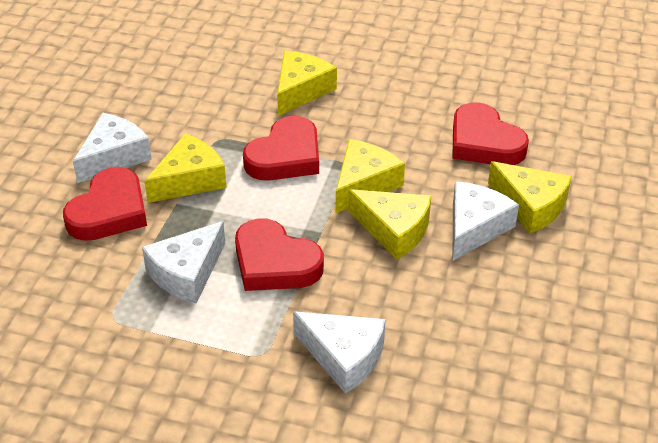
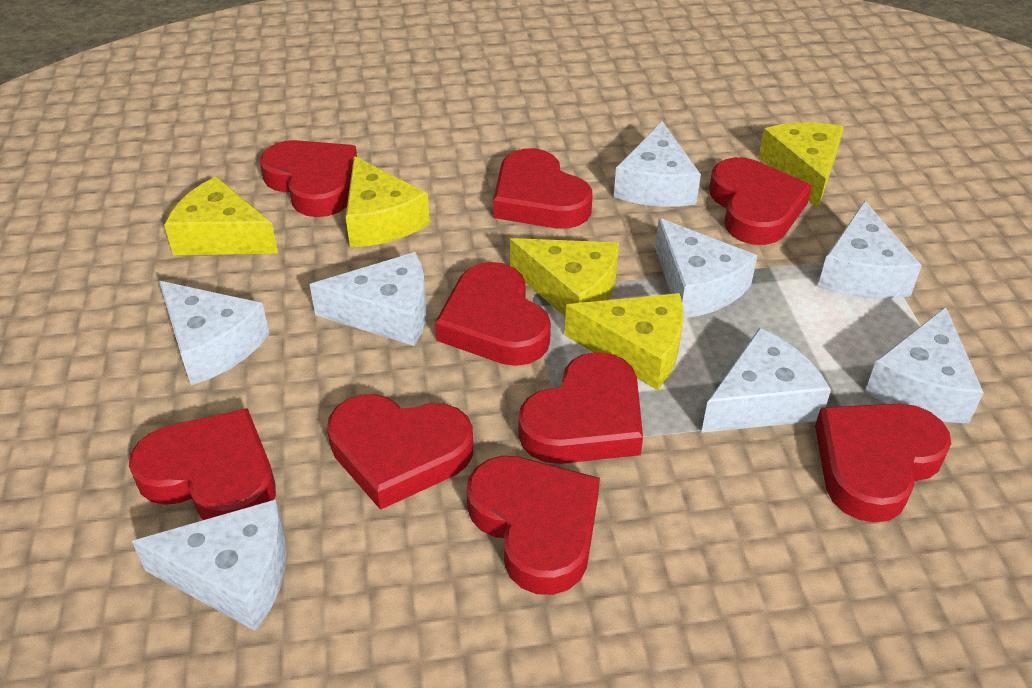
red heart: [63,167,147,241] [235,218,324,291] [243,116,319,181] [452,102,529,165] = 4 -> [129,408,276,520] [260,140,357,217] [327,394,473,510] [435,262,551,366] [466,456,600,595] [493,148,592,229] [518,352,643,464] [709,157,812,245] [815,403,951,523] = 9
white cheese: [73,113,152,183] [142,221,225,303] [293,311,385,394] [453,181,519,261] = 4 -> [132,499,287,631] [159,281,270,386] [309,252,427,346] [614,121,701,207] [655,218,758,318] [701,328,831,433] [818,201,922,299] [865,307,984,423] = 8

